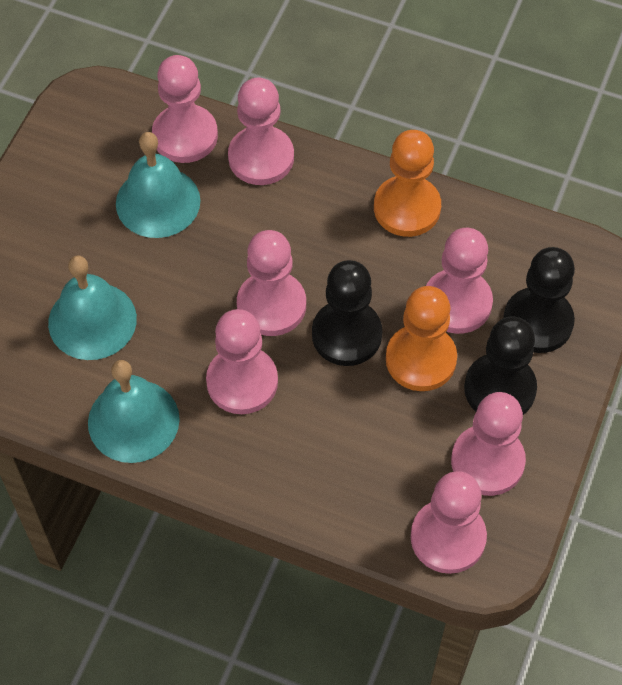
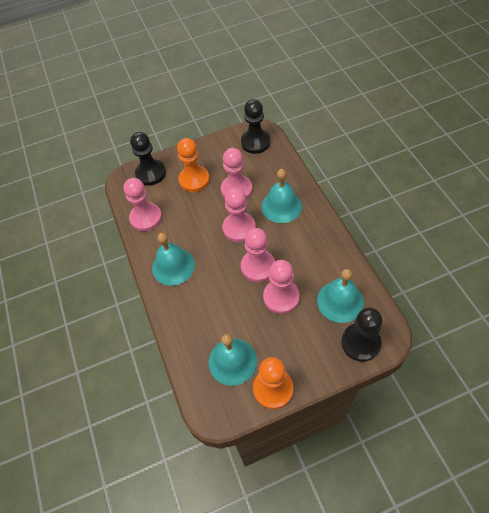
pink pawn: [152,55,218,163] [206,309,278,414] [228,78,294,185] [237,230,306,336] [411,471,487,574] [426,228,493,334] [451,392,526,496] = 7 -> [123,178,162,231] [221,148,252,199] [222,188,256,242] [241,228,275,282] [263,260,300,314] = 5
turquoise bell: [48,256,137,360] [88,360,180,463] [116,132,201,238] = 3 -> [152,233,195,286] [209,334,257,386] [261,169,302,223] [317,269,364,323] = 4

